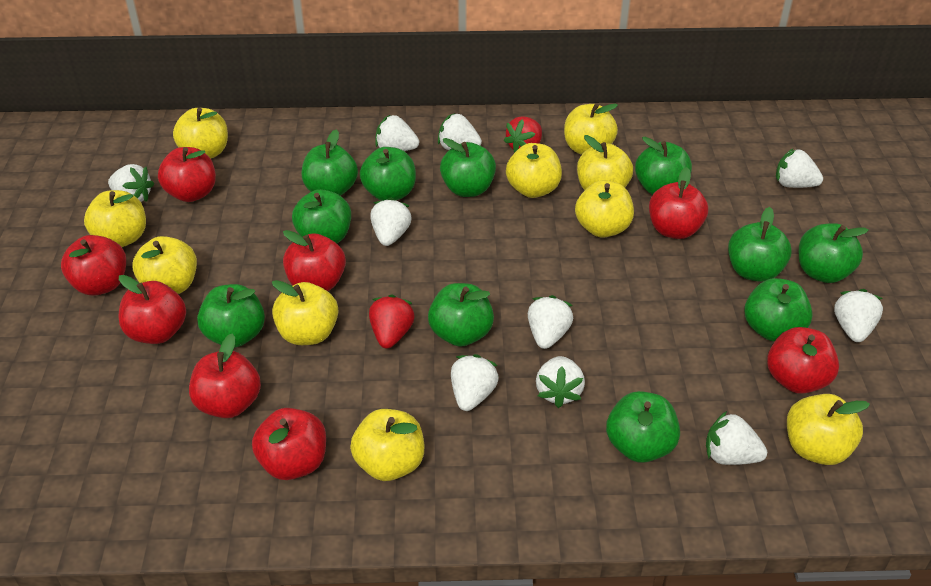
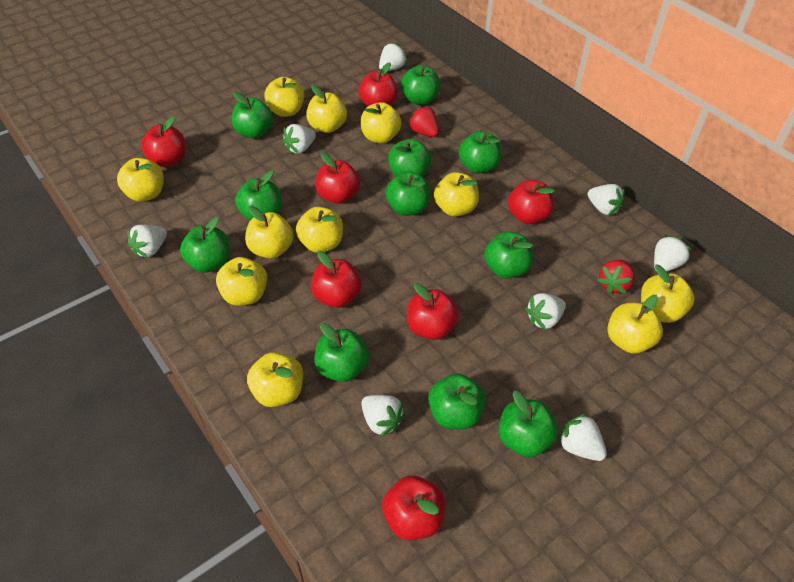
red apple: [61,235,126,295] [118,275,186,344] [158,147,216,202] [189,334,261,418] [252,408,326,480] [283,230,346,291] [649,167,708,239] [767,327,839,394] = 8 -> [141,116,185,167] [311,251,362,308] [315,152,360,204] [359,63,398,106] [382,475,445,540] [407,283,459,340] [508,180,555,224] = 7
white strawberry: [108,164,154,202] [370,197,412,246] [376,114,419,151] [438,113,482,150] [451,354,499,411] [528,295,573,349] [536,356,585,408] [706,411,767,465] [776,148,823,188] [834,289,883,342] = 10 -> [127,225,167,258] [282,124,316,154] [361,395,406,437] [379,43,407,71] [525,293,566,330] [558,413,607,461] [587,184,625,215] [654,235,692,272] = 8
yellow apple: [84,190,146,247] [132,236,197,294] [173,108,228,159] [272,280,338,345] [350,409,424,481] [506,143,562,198] [564,103,618,155] [575,180,634,238] [577,135,633,190] [787,394,870,465] = 10 -> [117,158,164,202] [216,257,267,306] [245,206,294,259] [247,352,303,407] [264,77,304,117] [296,207,343,253] [306,85,347,133] [361,102,402,144] [434,172,479,217] [607,295,663,354] [641,265,695,323] = 11

